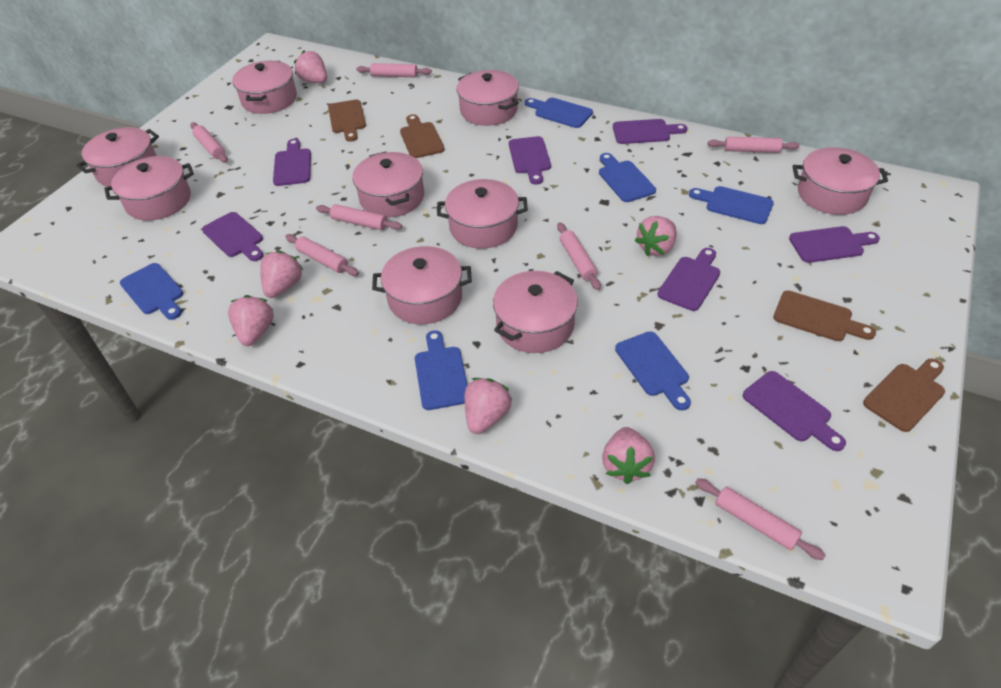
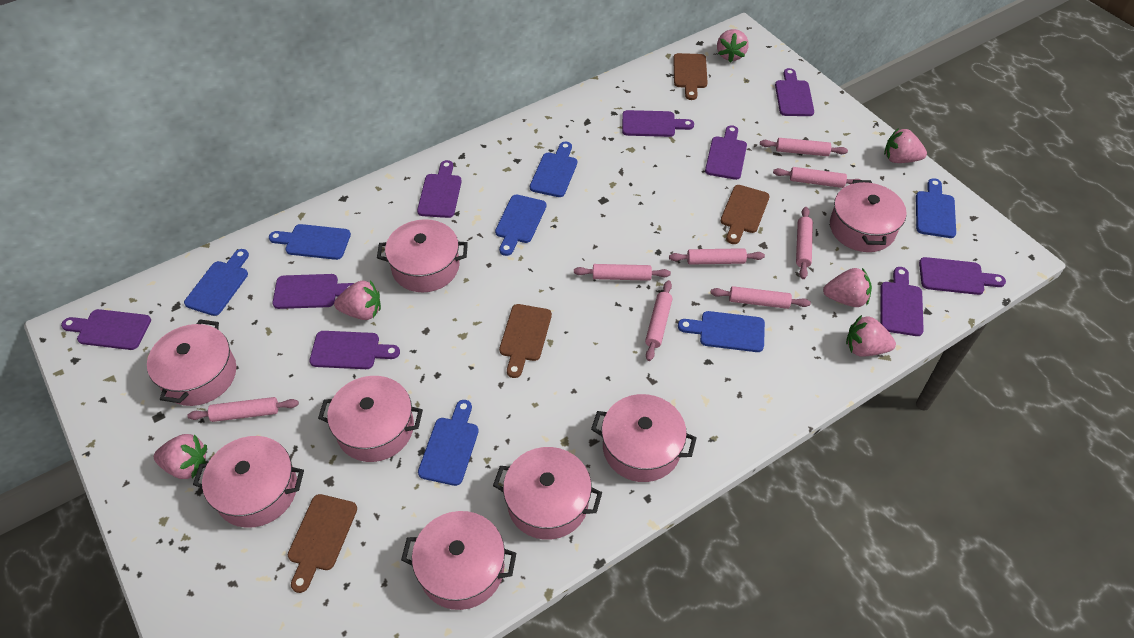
blue cutting board: [120,263,183,320] [415,330,468,410] [525,98,593,128] [599,153,656,202] [615,331,691,411] [689,186,774,224] = 6 -> [184,249,249,316] [269,224,351,260] [418,400,479,486] [495,195,546,256] [530,142,577,197] [678,311,765,352] [916,178,956,238] = 7
pink pot: [76,127,159,187] [104,156,194,221] [232,61,297,114] [352,151,424,218] [372,246,472,324] [437,179,528,249] [457,70,519,126] [493,271,578,353] [792,147,888,215] = 9 -> [147,319,236,406] [193,436,304,528] [318,376,423,462] [377,219,468,292] [401,511,516,610] [493,447,602,540] [591,394,697,482] [830,180,907,252] = 8
pink rolling pin: [190,122,228,163] [285,234,359,276] [316,204,402,230] [356,63,432,77] [557,223,601,290] [695,478,826,560] [707,137,800,153] = 7 -> [187,397,299,422] [574,264,671,281] [645,280,672,361] [669,248,765,265] [711,286,811,309] [760,138,848,156] [773,167,860,188] [796,207,813,279] = 8
purple cutting board: [202,212,264,261] [273,139,311,186] [509,136,551,185] [613,119,687,144] [657,248,720,311] [743,371,846,451] [789,226,880,263] = 7 -> [61,309,151,350] [272,274,354,309] [309,331,400,369] [417,160,462,218] [622,110,694,137] [705,125,747,180] [775,68,814,116] [880,267,924,336] [919,257,1006,295] = 9

